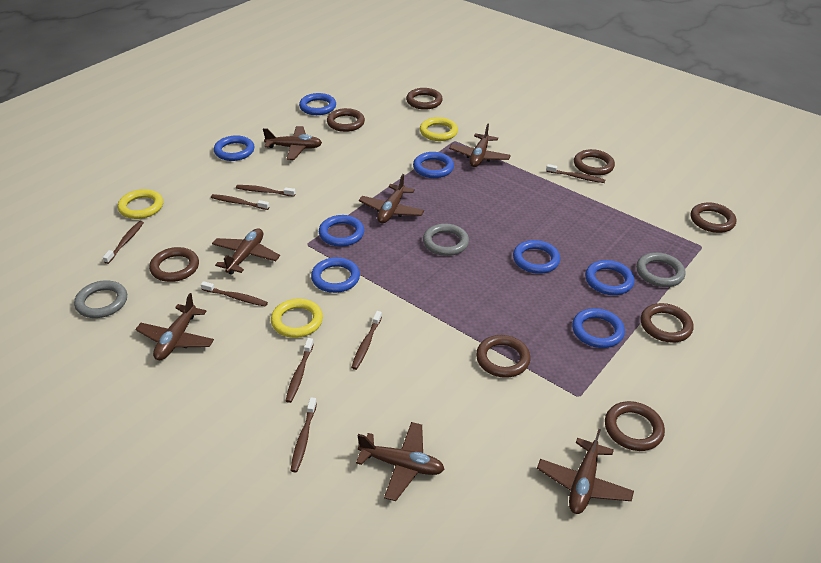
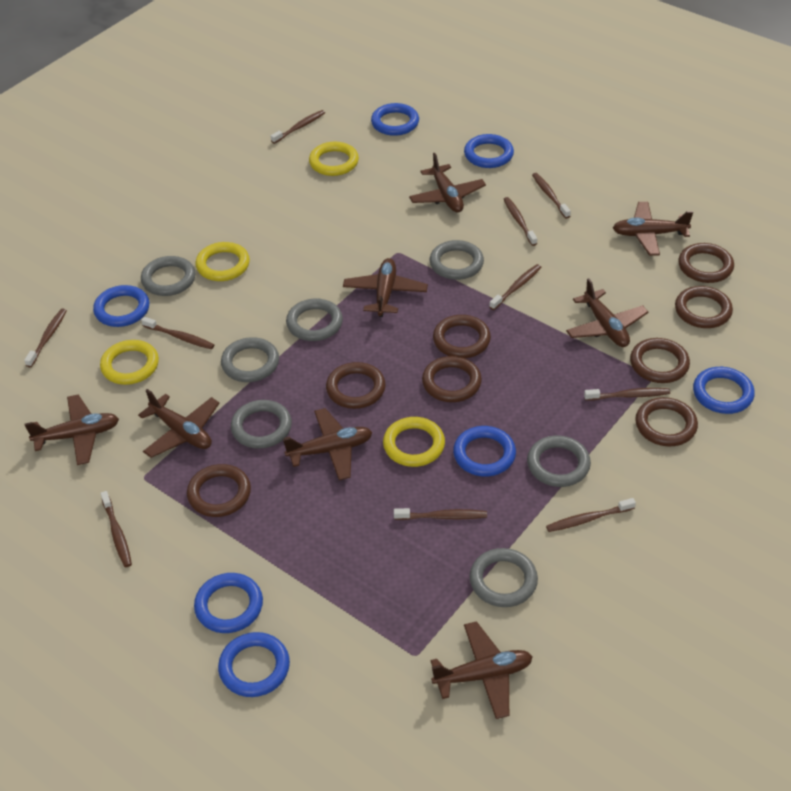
blue ring: [214,135,254,161] [299,93,336,115] [311,257,360,293] [319,215,364,247] [413,152,454,178] [513,240,560,274] [572,308,625,348] [585,260,635,295] = 8 -> [93,285,149,327] [194,573,263,633] [218,632,290,697] [371,103,419,136] [453,426,516,477] [464,134,514,168] [693,367,755,414] = 7
brown plane: [135,293,214,360] [212,228,280,275] [263,126,322,160] [356,422,444,501] [359,174,424,223] [449,124,511,167] [537,429,634,514] = 7 -> [25,394,119,465] [138,389,220,458] [283,408,372,480] [343,258,428,317] [409,153,486,213] [430,621,533,719] [566,278,648,347] [613,202,693,256] = 8
brown toothbrush: [103,221,144,264] [201,281,268,307] [211,194,269,210] [236,185,295,197] [286,338,314,403] [290,397,317,472] [351,311,382,370] [546,164,605,183] = 8 -> [24,309,67,367] [100,491,132,567] [141,317,214,350] [271,110,325,144] [394,508,487,520] [489,264,542,310] [503,197,537,246] [532,173,571,219] [546,498,636,532] [584,388,670,401] = 10
grey ring: [74,280,127,318] [423,224,469,256] [636,252,686,287] = 3 -> [141,256,195,296] [221,337,279,382] [231,400,292,449] [286,299,343,341] [430,240,484,280] [470,548,538,607] [527,436,591,487] = 7
yellow ring: [118,189,163,219] [271,298,323,338] [420,117,458,141] = 3 -> [100,340,159,385] [195,242,250,281] [309,142,359,176] [383,417,445,467] = 4

